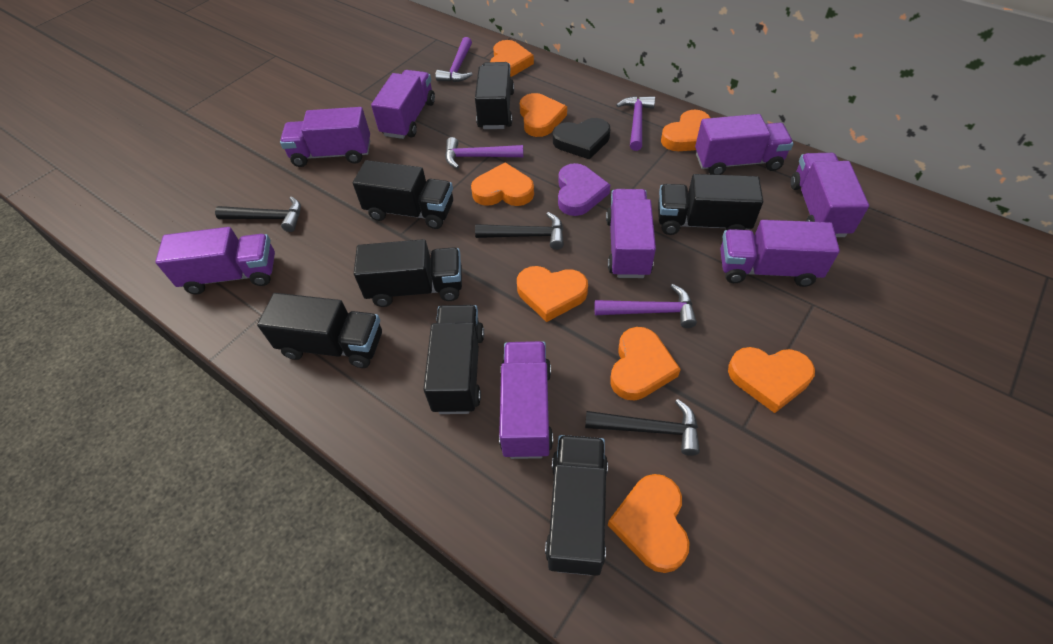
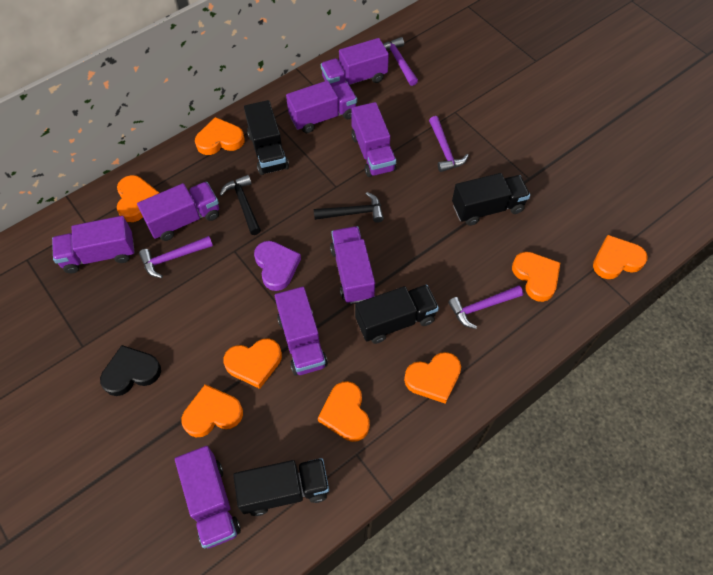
black hammer: [215,196,301,232] [475,212,564,250] [585,399,700,456] = 3 -> [219,175,261,235] [314,192,384,223] = 2
black truck: [257,293,382,368] [353,160,453,229] [354,239,462,307] [423,305,484,414] [475,62,514,129] [545,435,608,576] [658,174,763,235] = 7 -> [233,458,329,516] [244,100,289,175] [355,285,439,344] [452,173,530,226] = 4

